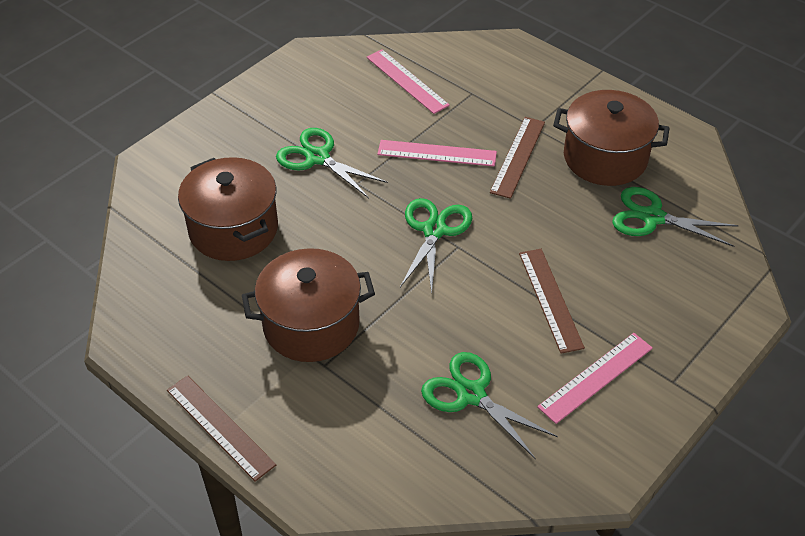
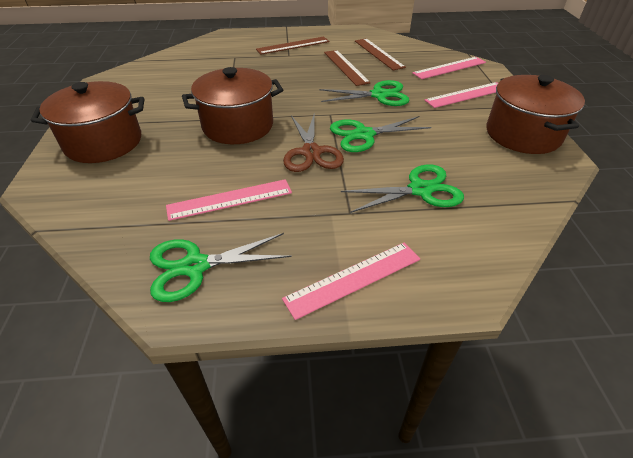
brown scissors: none = 0 -> [283,112,344,172] = 1
pink ruler: [366,49,450,114] [377,140,497,167] [537,333,653,424] = 3 -> [166,179,292,221] [282,242,420,320] [412,57,486,79] [425,82,498,108] = 4

